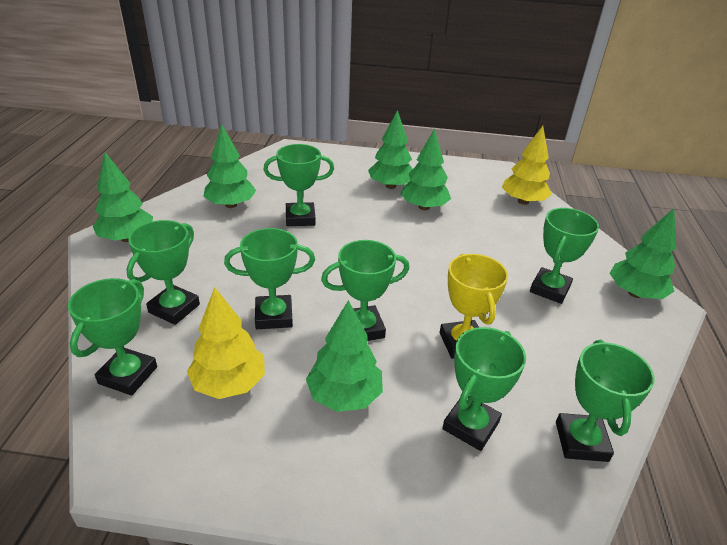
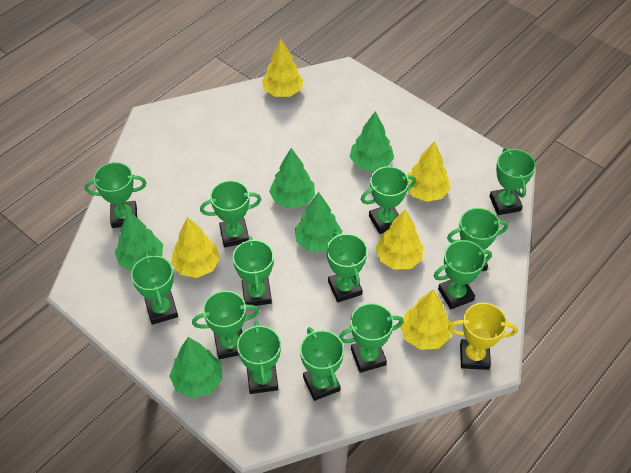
green tree: [93,152,153,242] [204,125,256,208] [306,300,383,412] [368,110,413,189] [401,128,451,210] [610,208,676,299] = 6 -> [115,211,163,271] [169,337,222,398] [269,148,315,208] [295,192,342,252] [349,111,394,171] = 5
green trophy: [68,278,157,396] [126,220,200,325] [224,228,315,329] [263,144,334,226] [321,240,409,341] [442,327,526,451] [530,208,599,304] [556,340,655,462] = 8 -> [85,162,147,228] [131,253,178,325] [192,291,259,359] [200,180,261,247] [233,236,274,306] [237,321,281,394] [300,327,344,401] [327,232,367,302] [339,303,404,373] [361,166,416,234] [434,240,492,309] [447,208,508,272] [490,147,536,215] = 13
yellow tree: [187,287,265,399] [502,126,552,205] = 2 -> [171,217,220,278] [262,39,304,97] [375,209,424,270] [400,289,451,350] [407,141,451,202] = 5

